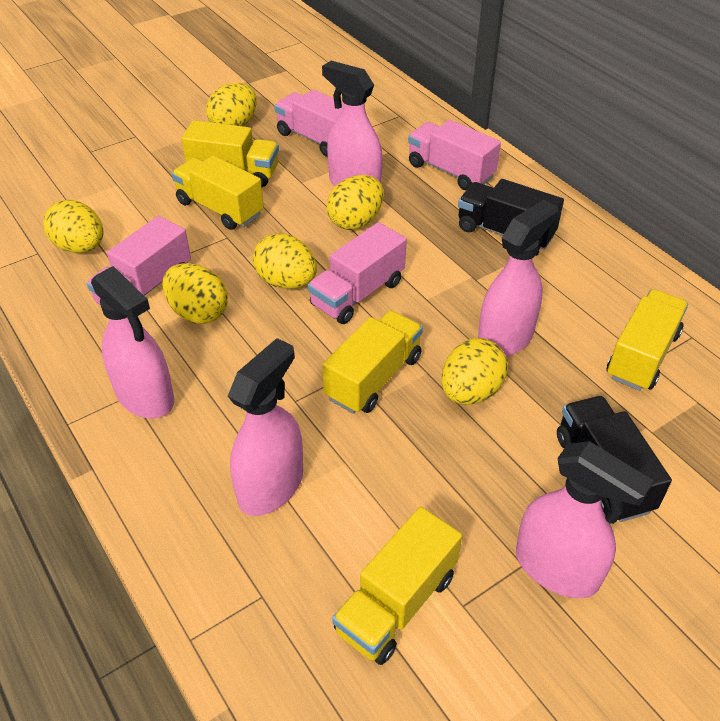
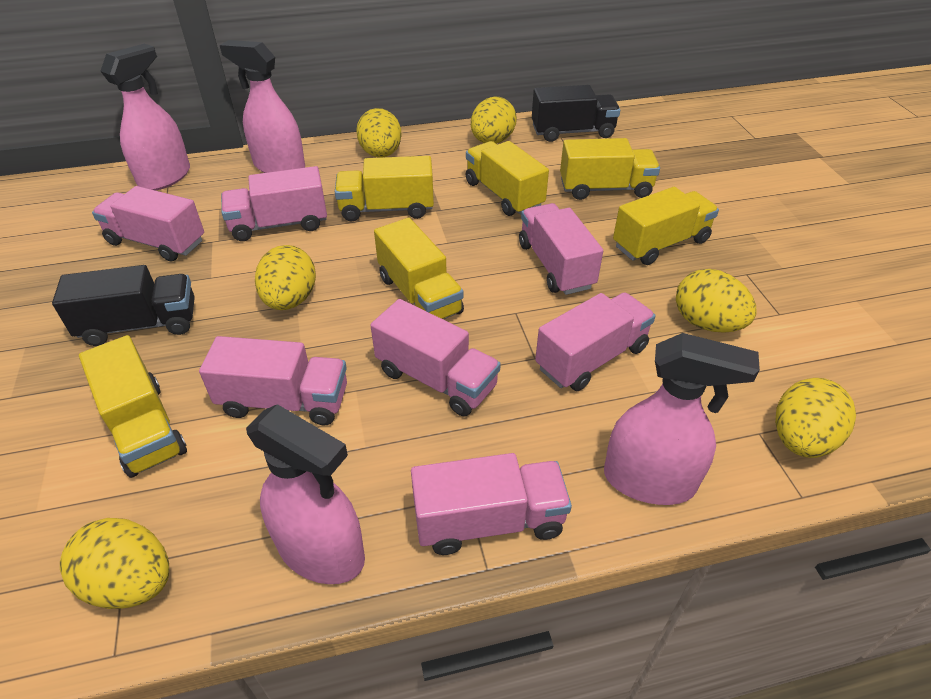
pink spray bottle: [91,266,174,419] [228,338,303,516] [322,61,383,186] [478,200,558,357] [516,441,654,598] = 5 -> [100,44,190,191] [220,40,305,173] [246,404,365,584] [604,333,760,505] = 4
pink truck: [87,216,191,304] [275,90,344,157] [308,222,407,324] [408,120,501,190] = 4 -> [92,186,204,261] [199,336,347,425] [221,166,327,241] [370,299,501,416] [411,453,572,555] [519,203,603,295] [535,292,656,391] = 7
yellow truck: [172,156,264,230] [181,120,279,187] [322,310,423,414] [332,507,462,665] [607,289,688,391] = 5 -> [79,335,187,478] [335,156,434,221] [374,218,464,319] [466,141,549,216] [560,138,660,200] [613,187,719,265] = 6

